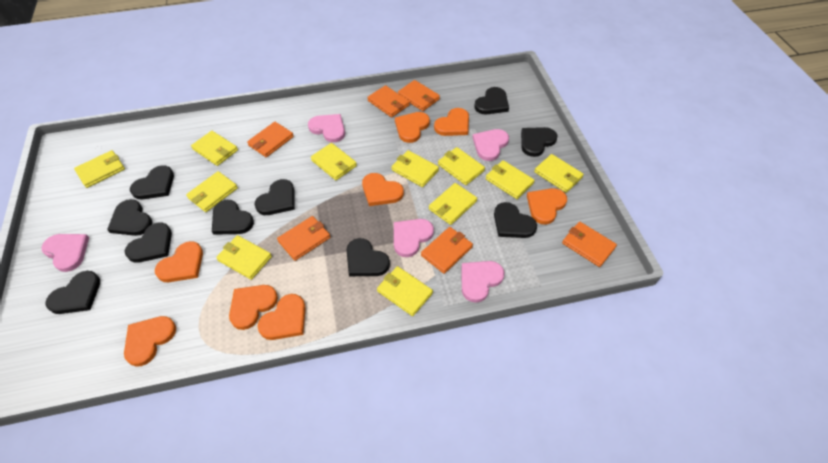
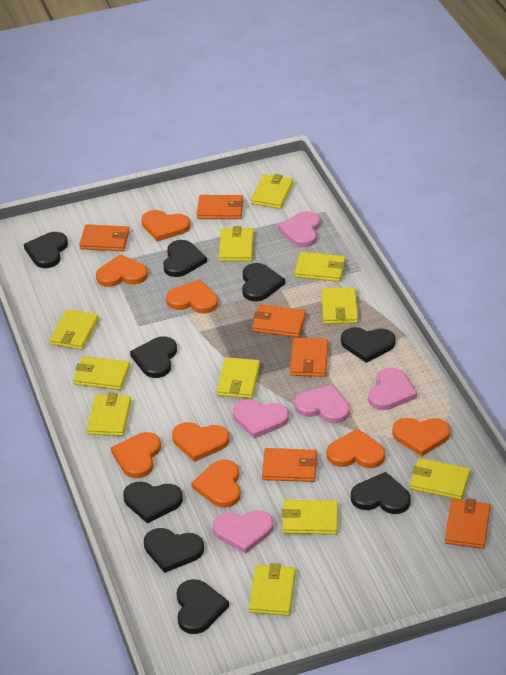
black heart: [45,271,100,314] [107,199,153,236] [125,223,172,263] [130,165,174,199] [212,200,254,235] [254,179,295,215] [347,238,390,276] [475,87,509,114] [494,202,537,238] [521,127,557,157] = 10 -> [24,232,68,268] [123,481,183,523] [130,336,177,378] [144,528,204,573] [163,240,207,277] [177,579,229,634] [242,263,285,302] [341,327,395,363] [351,472,411,514] = 9

